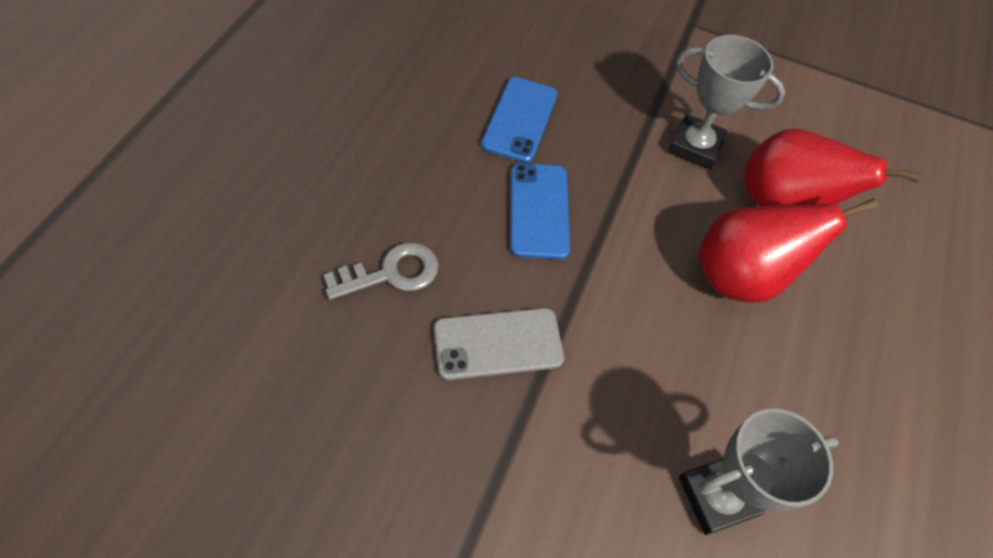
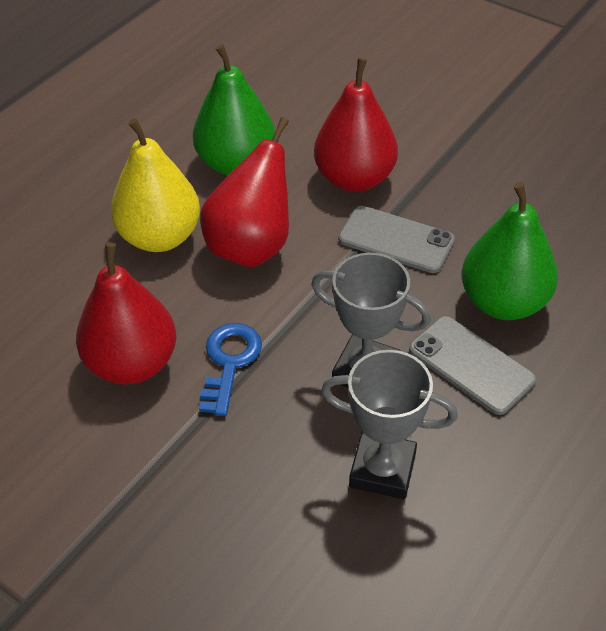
blue key: none = 0 -> [199,323,262,416] = 1
blue phone: [481,77,558,163] [510,163,570,259] = 2 -> none = 0
green pear: none = 0 -> [193,44,275,175] [462,182,558,320] = 2
grey key: [324,242,439,300] = 1 -> none = 0
grey phone: [434,308,564,380] = 1 -> [338,206,455,273] [409,316,536,415] = 2
red pear: [699,199,878,303] [744,129,921,207] = 2 -> [76,242,176,385] [200,117,289,267] [314,58,398,192] = 3
yellow pear: none = 0 -> [111,118,200,252] = 1

